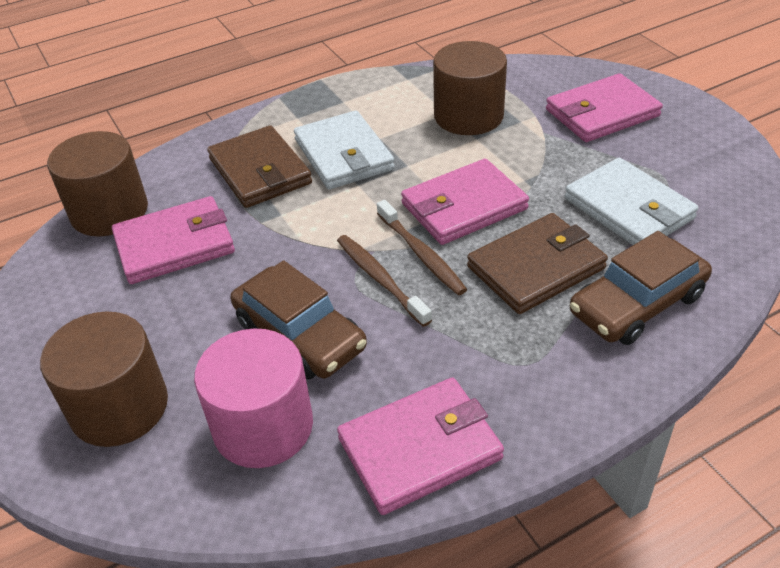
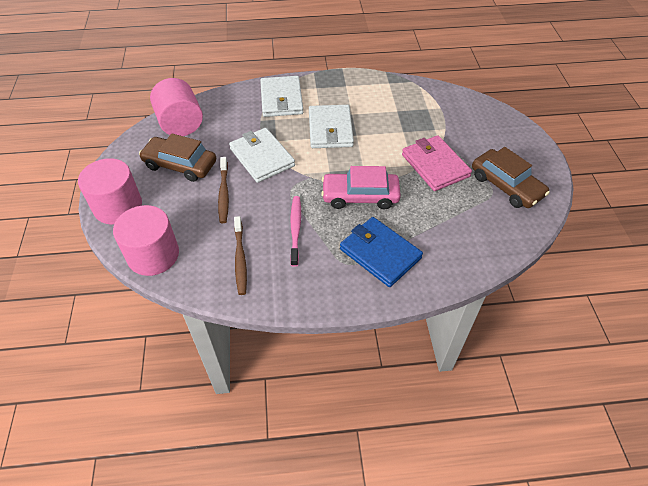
blue wallet: none = 0 -> [340,217,423,287] = 1
brown cylinder: [40,311,168,447] [47,131,148,237] [433,41,507,135] = 3 -> none = 0
brown wallet: [207,125,312,208] [467,213,608,314] = 2 -> none = 0
pink car: none = 0 -> [321,166,401,209] = 1
pink cylinder: [194,329,313,468] = 1 -> [78,158,142,225] [113,205,179,276] [150,78,203,136] = 3
pink toothbrush: none = 0 -> [290,196,301,267] = 1
pink wallet: [112,196,235,284] [337,377,504,515] [401,158,529,245] [546,73,663,142] = 4 -> [402,135,472,191] = 1
white wallet: [294,110,395,190] [565,158,698,245] = 2 -> [229,128,295,183] [260,76,303,117] [309,105,354,148] = 3

